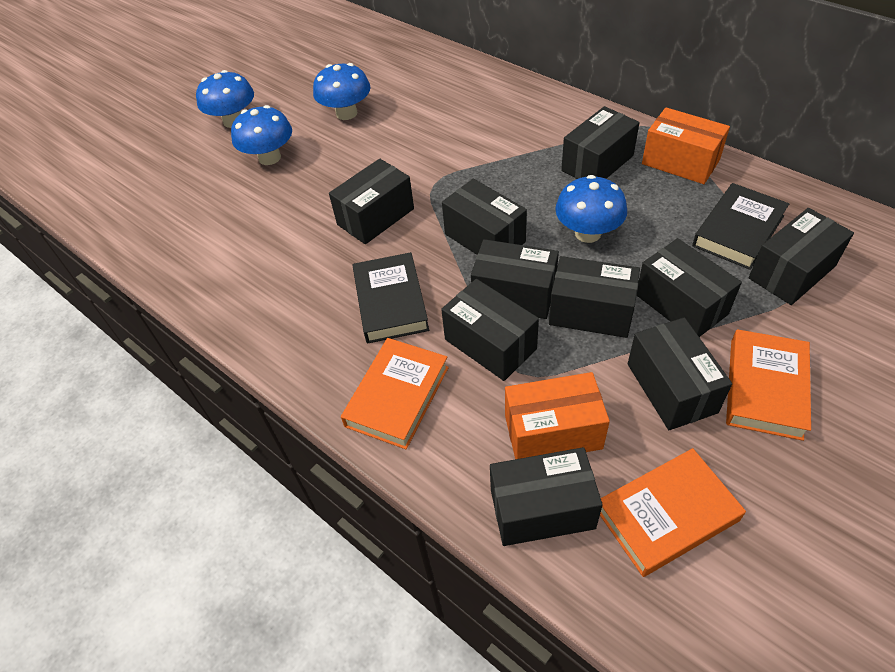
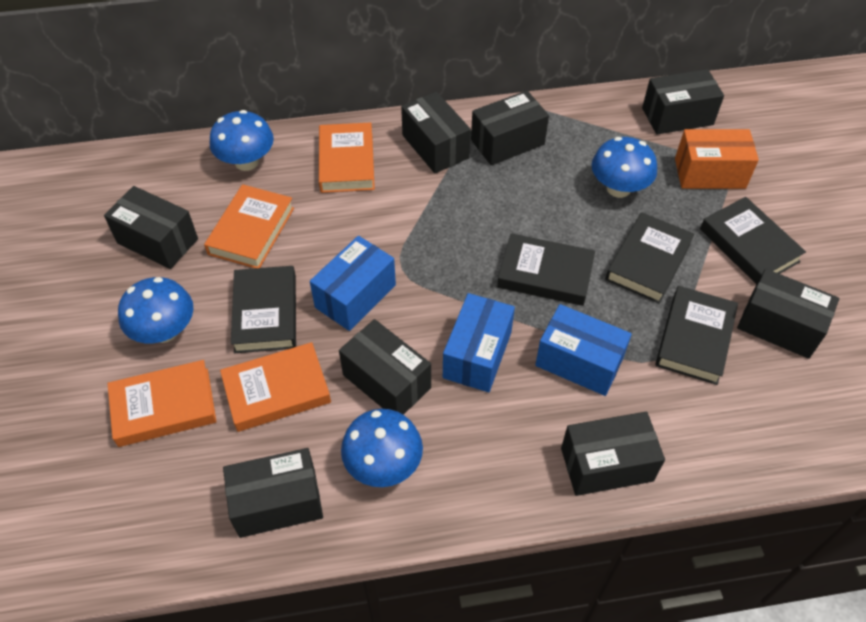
black book: [352,252,429,344] [692,183,789,270] = 2 -> [231,266,296,353] [497,233,595,306] [605,212,695,304] [655,286,738,385] [700,197,806,284] = 5
black box: [329,159,414,244] [441,279,539,381] [442,178,527,255] [471,239,559,319] [490,447,603,546] [549,256,640,338] [561,106,639,179] [628,317,732,430] [636,238,742,337] [749,208,854,305] = 10 -> [104,186,198,269] [223,448,323,538] [339,319,431,415] [401,91,471,174] [471,91,549,165] [561,412,665,496] [642,69,724,135] [737,269,839,359] = 8
blue box: none = 0 -> [310,236,396,331] [443,293,515,392] [535,304,632,396] = 3
orange book: [341,338,449,449] [600,448,746,577] [726,329,811,441] = 3 -> [107,360,217,447] [204,184,294,268] [220,342,331,432] [319,122,375,193] = 4
orange box: [505,372,610,459] [642,107,730,184] = 2 -> [675,129,759,189] = 1

